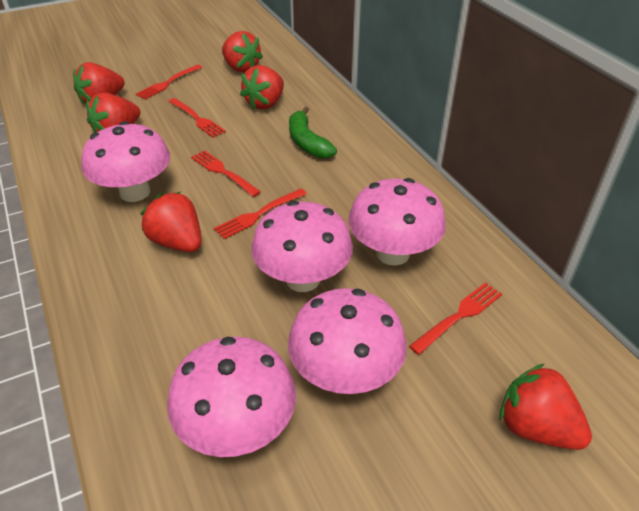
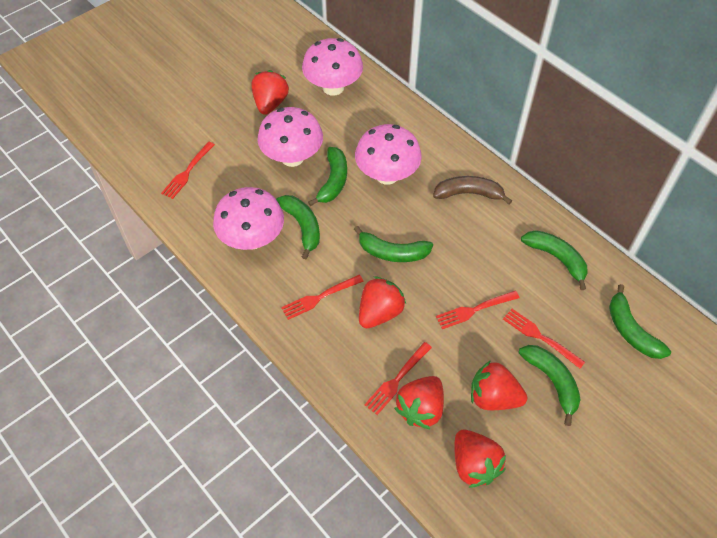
brown banana: none = 0 -> [433,176,512,204] = 1
green banana: [289,107,337,158] = 1 -> [276,195,320,259] [308,147,347,206] [354,226,433,262] [519,345,581,426] [521,230,588,290] [609,284,671,359] = 6
pink mushroom: [81,121,170,202] [167,337,296,457] [251,201,353,292] [288,288,407,394] [348,178,446,266] = 5 -> [213,187,284,250] [257,107,323,167] [302,38,363,96] [355,124,422,185] = 4
red strawberry: [73,62,125,105] [86,92,140,133] [140,192,202,252] [222,31,263,72] [240,65,284,110] [499,363,592,450] = 6 -> [252,70,289,115] [359,276,406,328] [394,376,444,429] [454,430,506,488] [471,360,527,410] = 5

